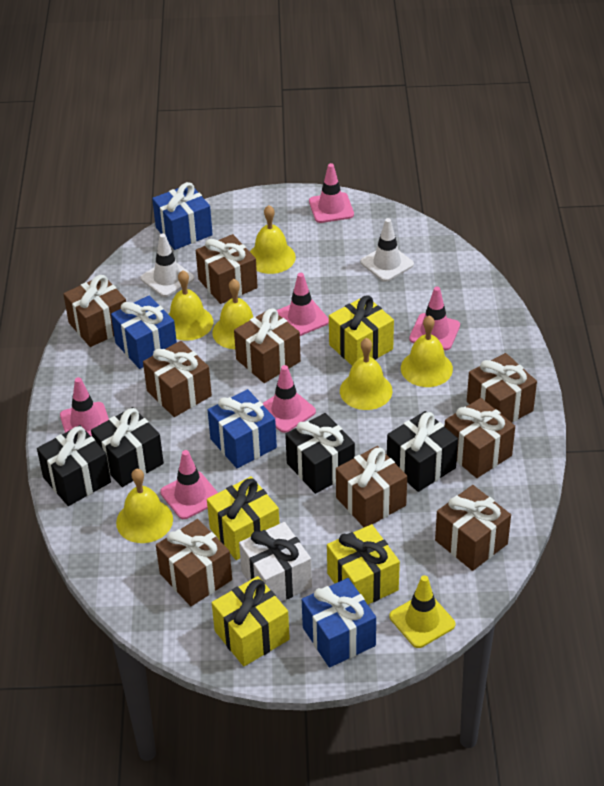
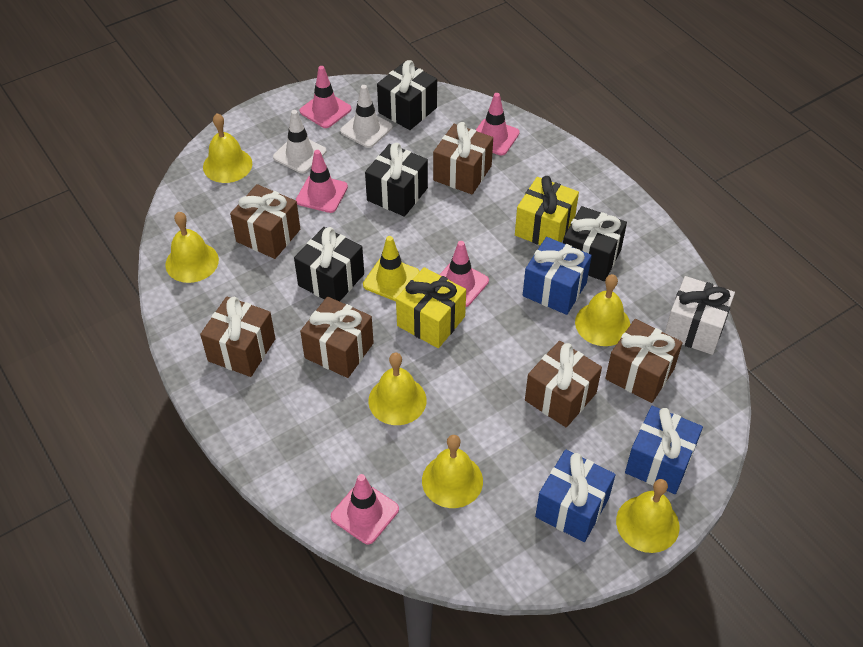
blue gift: [111,295,177,369] [152,182,213,250] [208,389,277,468] [302,578,376,668] = 4 -> [523,237,592,315] [535,450,616,542] [625,406,703,494] = 3
brown gift: [64,275,126,347] [143,341,212,417] [156,519,232,606] [196,234,258,304] [234,309,301,383] [336,446,407,527] [435,485,511,571] [445,398,515,478] [467,353,537,423] = 9 -> [200,296,276,377] [230,184,300,259] [300,296,374,378] [433,122,493,194] [525,341,602,428] [605,319,683,403] = 6
pink traffic cone: [60,377,109,436] [160,450,218,519] [263,365,316,433] [277,273,329,336] [309,163,354,223] [409,287,460,350] = 6 -> [296,150,348,213] [300,66,351,128] [331,474,399,544] [439,241,489,307] [476,93,520,155] = 5
yellow gift: [207,476,279,560] [212,576,290,666] [327,524,400,604] [329,296,394,366] = 4 -> [396,267,466,348] [515,176,579,245] = 2

